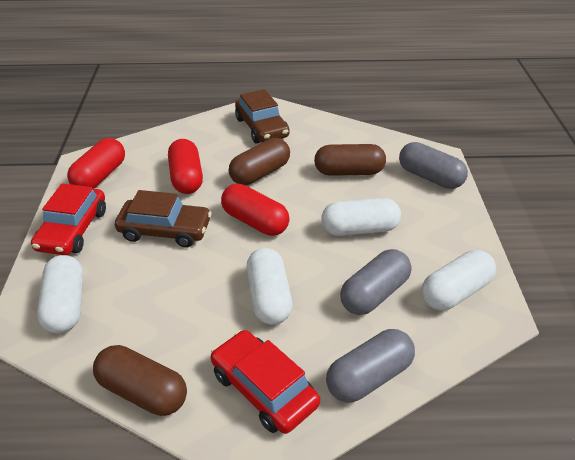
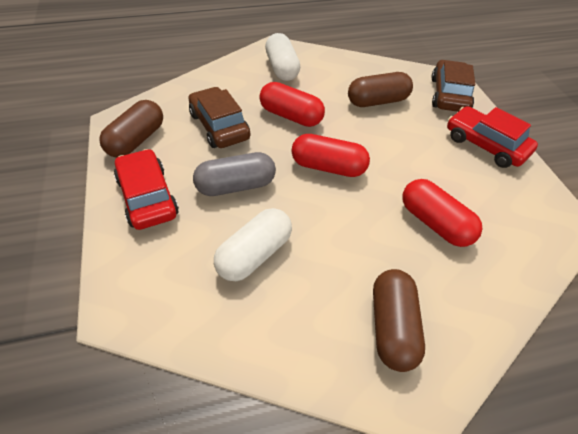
grey capsule: [326,329,415,403] [340,249,411,315] [399,142,468,189] = 3 -> [193,152,276,196] = 1
white capsule: [37,255,83,333] [246,248,293,325] [321,198,401,236] [422,250,496,310] = 4 -> [214,208,292,281] [265,33,300,81] = 2

